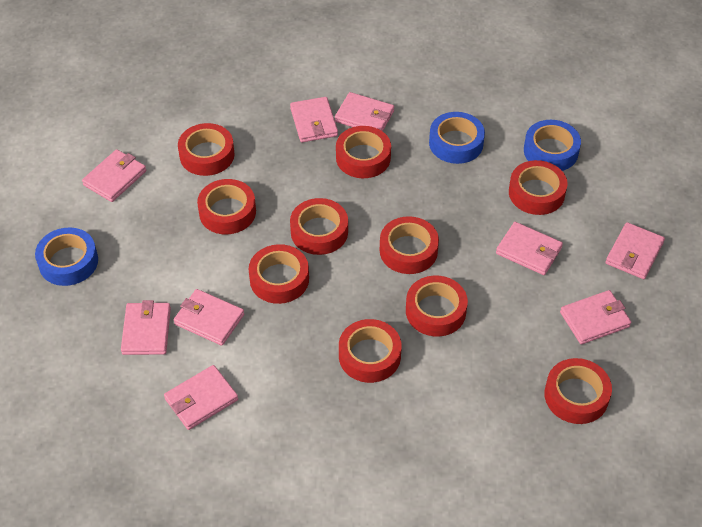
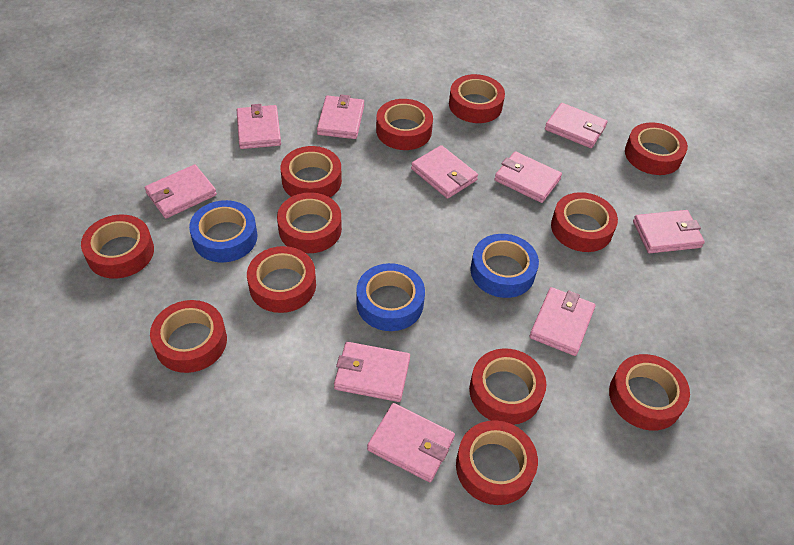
pink wallet: [82,149,146,202] [121,300,171,355] [164,365,238,430] [174,289,244,346] [290,97,338,142] [335,92,394,131] [496,222,563,275] [560,290,631,344] [606,222,665,279] = 9 -> [145,164,217,218] [237,104,281,149] [317,95,364,139] [334,342,410,402] [367,403,455,482] [411,145,478,199] [494,151,562,203] [529,287,596,356] [545,103,608,148] [633,210,705,253] = 10
red tape: [178,123,235,176] [197,179,256,234] [249,244,309,304] [290,198,348,255] [336,126,391,178] [339,319,402,383] [380,216,439,274] [406,276,468,336] [509,160,568,215] [544,358,612,424] = 10 -> [81,215,154,279] [150,300,227,373] [247,246,316,313] [277,192,342,253] [280,146,342,197] [376,99,433,150] [449,74,505,123] [456,420,538,505] [469,349,546,425] [551,192,618,252] [609,354,690,431] [625,122,688,175] = 12

